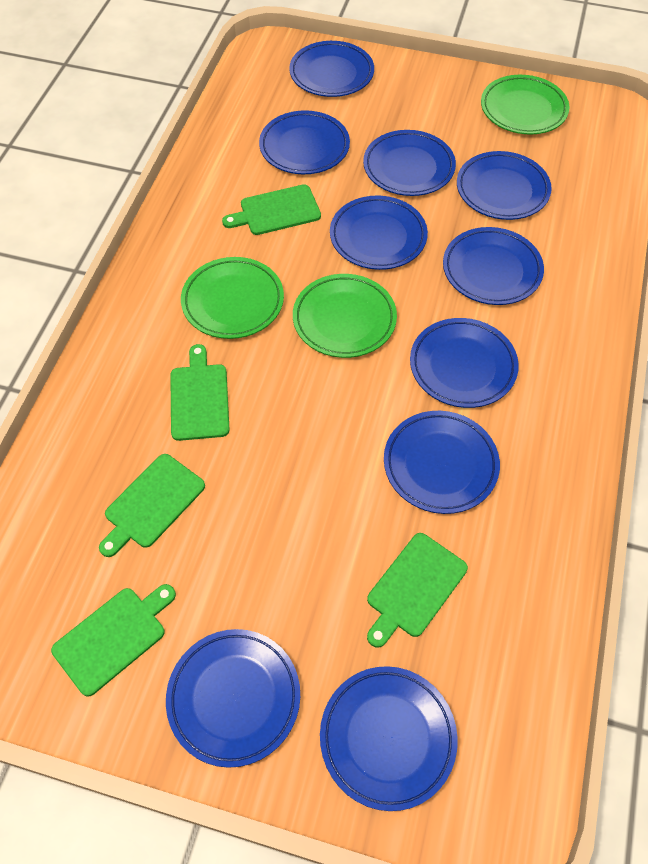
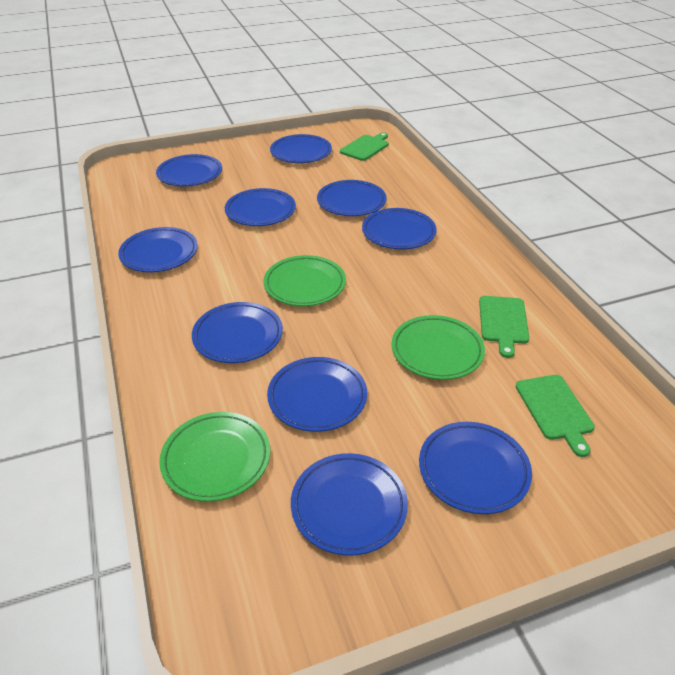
green cutting board: [51,584,176,697] [99,454,205,557] [170,344,230,441] [222,184,321,235] [367,533,468,648] = 5 -> [340,132,389,161] [479,296,529,358] [515,375,595,457] = 3

